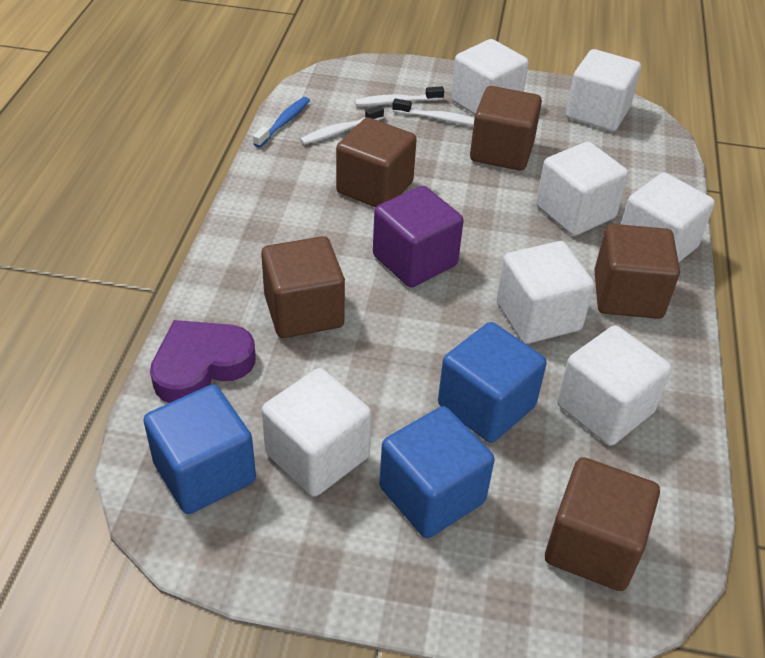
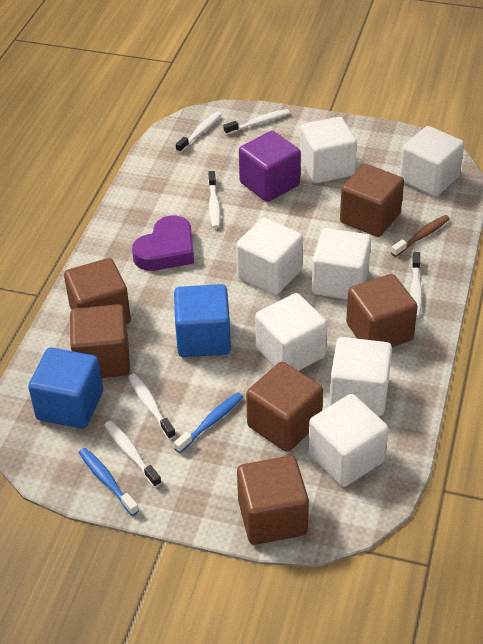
blue cube: [144,385,256,514] [379,406,495,538] [438,322,547,443] = 3 -> [28,347,103,429] [174,284,231,357] = 2
blue toothbrush: [253,97,310,148] = 1 -> [79,448,139,516] [174,392,243,453] = 2
brown cube: [261,236,345,338] [336,118,417,207] [470,86,542,171] [545,457,660,591] [594,224,680,319] = 5 -> [64,258,131,324] [70,304,130,378] [237,456,309,545] [246,362,323,452] [340,164,404,237] [346,274,418,347] = 6
brown toothbrush: none = 0 -> [391,215,450,257] = 1
white toothbrush: [300,105,384,145] [355,86,444,106] [392,98,474,126] = 3 -> [104,421,162,487] [128,373,176,440] [176,112,222,153] [208,171,221,228] [224,109,290,135] [410,252,422,318] = 6

